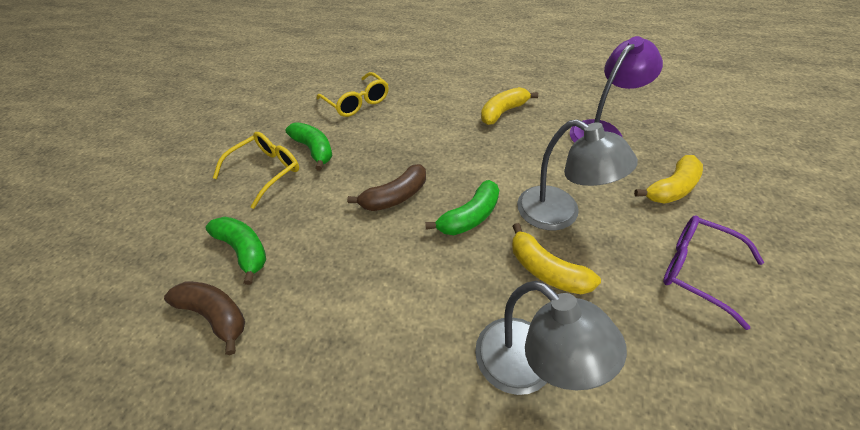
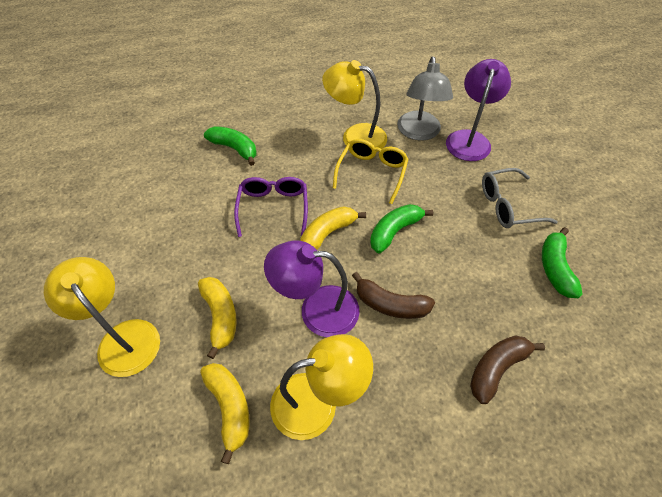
grey glasses: none = 0 -> [482,168,558,228] = 1
grey lamp: [475,281,627,395] [517,119,638,230] = 2 -> [397,56,453,141] = 1
purple lamp: [570,36,663,143] = 1 -> [264,240,360,337] [446,59,511,161] = 2
yellow glasses: [213,132,299,209] [316,72,389,117] = 2 -> [333,139,408,204] = 1
yellow lamp: none = 0 -> [44,257,160,377] [270,334,373,440] [322,60,387,152] = 3

